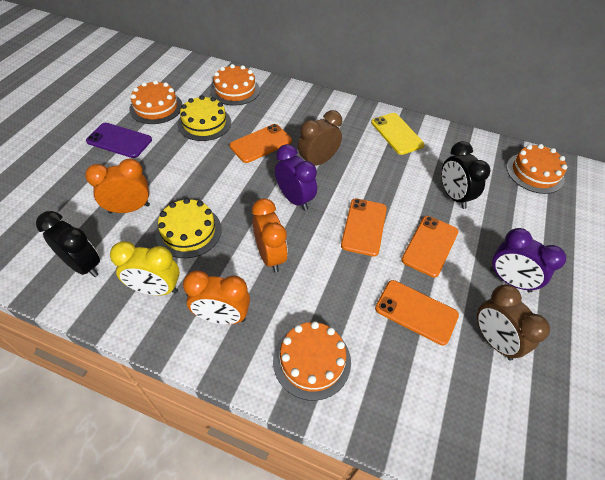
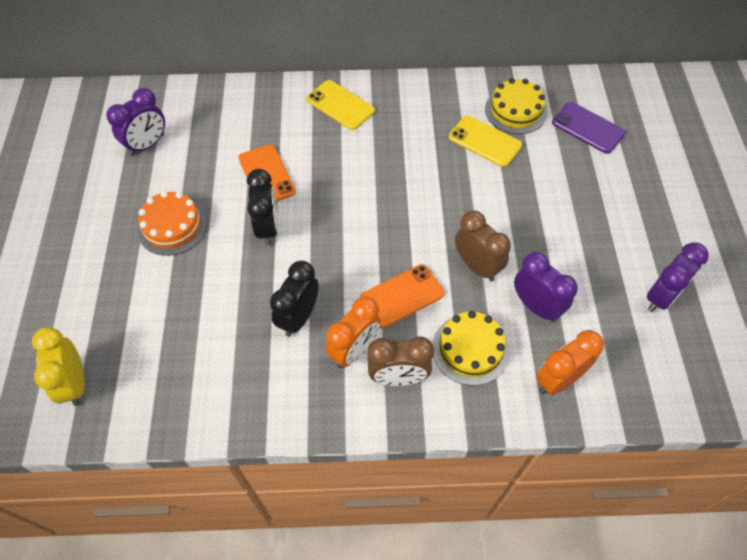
orange cake: [129,80,182,124] [210,64,260,106] [273,321,351,401] [506,144,567,194] = 4 -> [137,191,207,256] = 1
orange clock: [85,158,150,214] [183,271,250,325] [252,198,288,272] = 3 -> [326,296,381,368] [536,330,604,395] = 2
orange phone: [230,124,292,163] [341,198,387,257] [375,280,459,346] [401,216,459,277] = 4 -> [239,144,296,202] [360,264,444,328] = 2
purple clock: [275,144,317,211] [490,228,566,293] = 2 -> [106,88,165,156] [514,252,578,322] [647,242,709,312] = 3
yellow phone: [371,113,425,155] = 1 -> [307,80,375,130] [449,115,522,167] = 2

